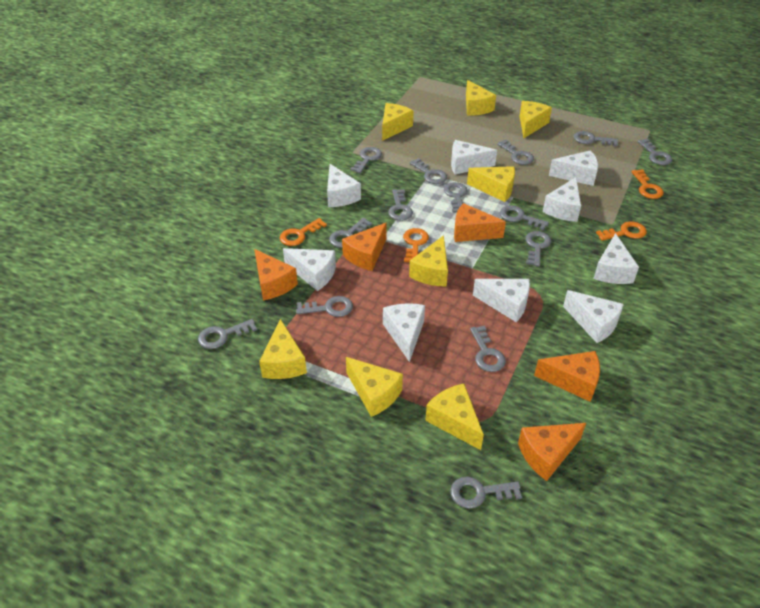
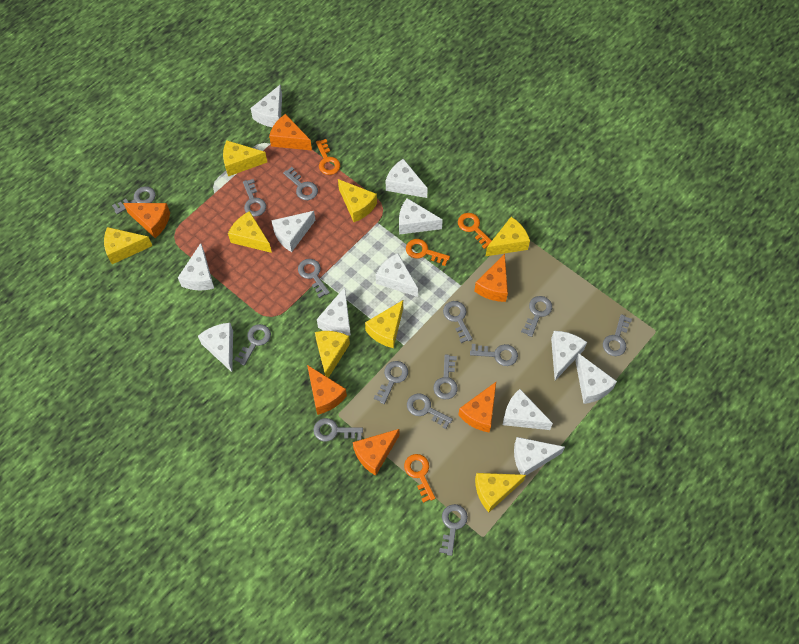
orange cheese: [254,249,298,301] [342,223,387,271] [454,203,506,242] [518,423,586,481] [534,351,600,402] = 5 -> [123,203,170,238] [269,114,312,150] [307,365,347,415] [353,429,399,476] [458,382,496,433] [474,254,508,302] = 6
white cheese: [283,248,336,291] [327,164,361,207] [383,303,425,362] [451,140,497,174] [473,279,530,322] [543,177,581,222] [549,150,598,186] [563,290,624,343] [593,233,639,284] = 9 -> [178,243,214,290] [198,323,233,372] [251,85,282,127] [271,211,315,252] [317,287,351,336] [376,253,418,297] [386,159,428,198] [399,198,443,235] [503,389,553,430] [514,437,565,475] [551,331,587,380] [576,353,617,404] = 12

